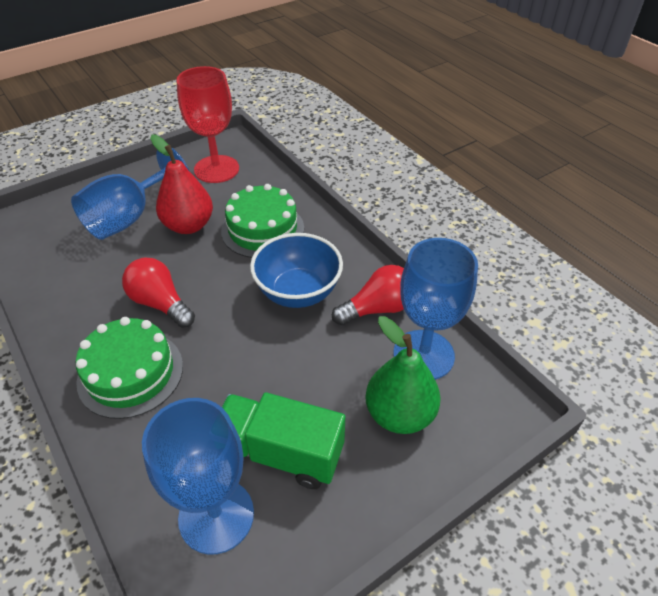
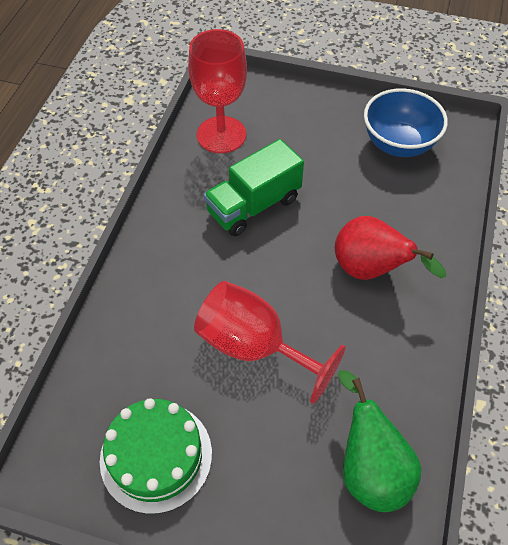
blue goblet: [71,147,189,240] [142,398,254,554] [394,238,478,380] = 3 -> none = 0
green cake: [76,317,183,419] [221,184,304,258] = 2 -> [100,398,212,514] = 1
red goblet: [176,66,239,183] = 1 -> [188,29,247,153] [194,281,346,404] = 2
red light bulb: [122,257,195,328] [332,265,404,325] = 2 -> none = 0

